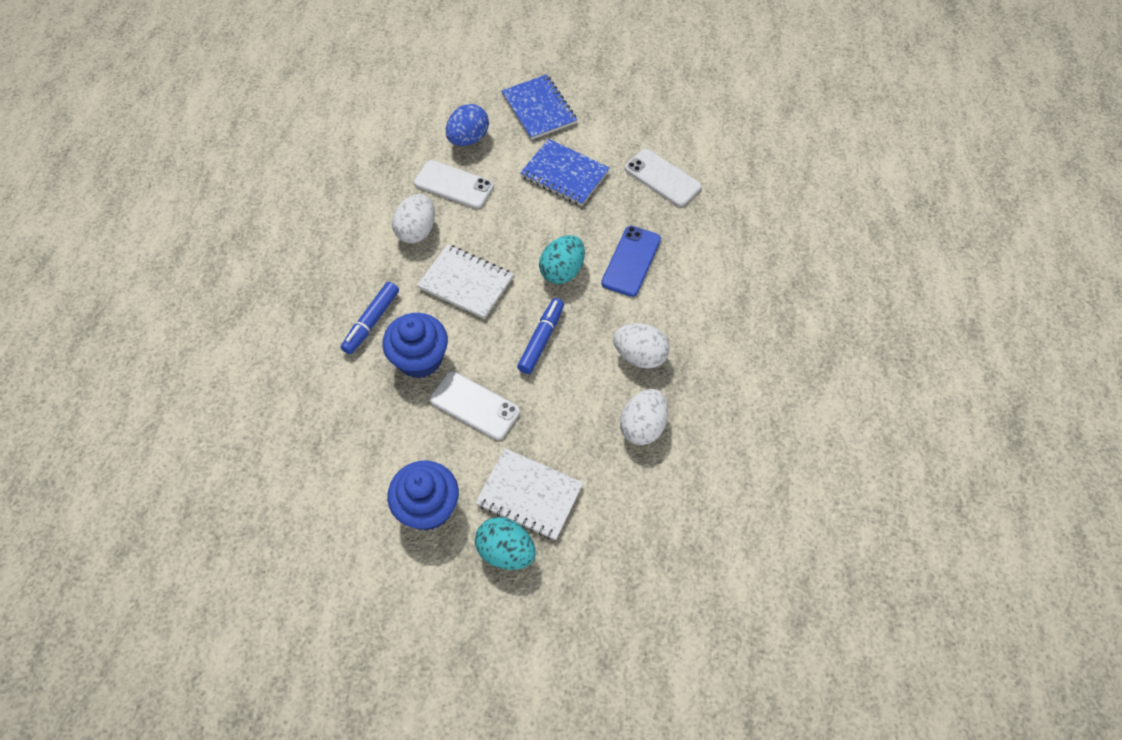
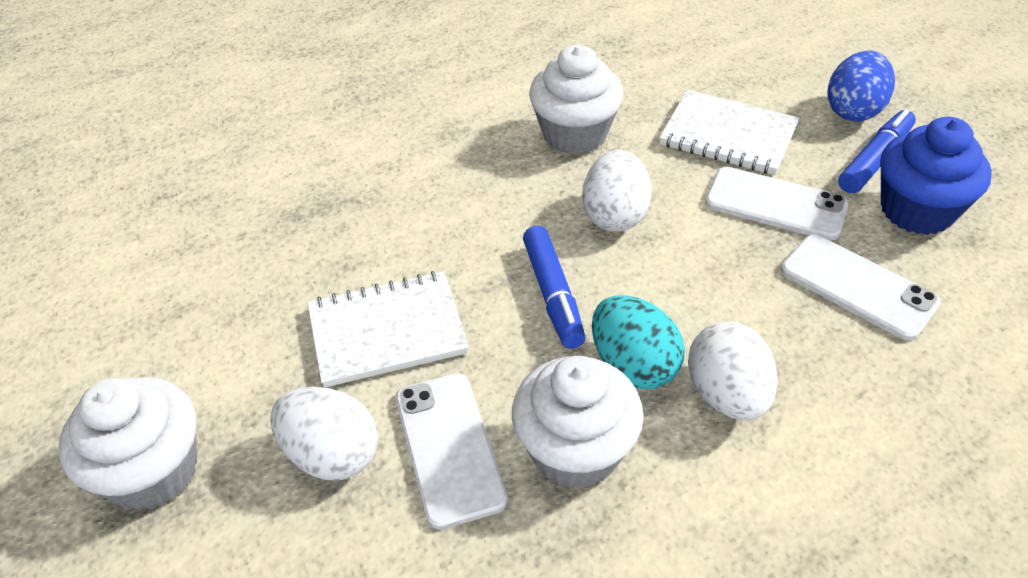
blue cupcake: [382,313,448,379] [387,460,459,531] = 2 -> [880,117,992,235] = 1
blue notebook: [501,75,577,140] [520,139,610,206] = 2 -> none = 0
blue phone: [601,226,661,297] = 1 -> none = 0
turquoise egg: [475,517,536,570] [539,235,585,284] = 2 -> [592,295,685,389] = 1
white cupcake: none = 0 -> [58,377,197,511] [512,356,644,489] [529,45,623,155] = 3

